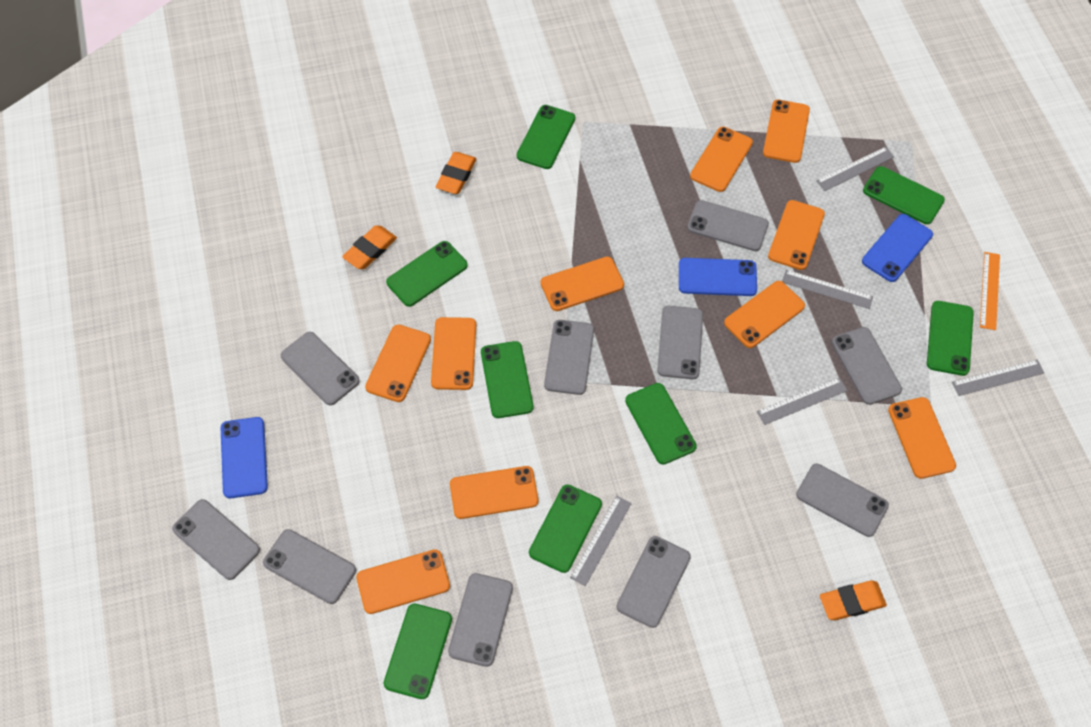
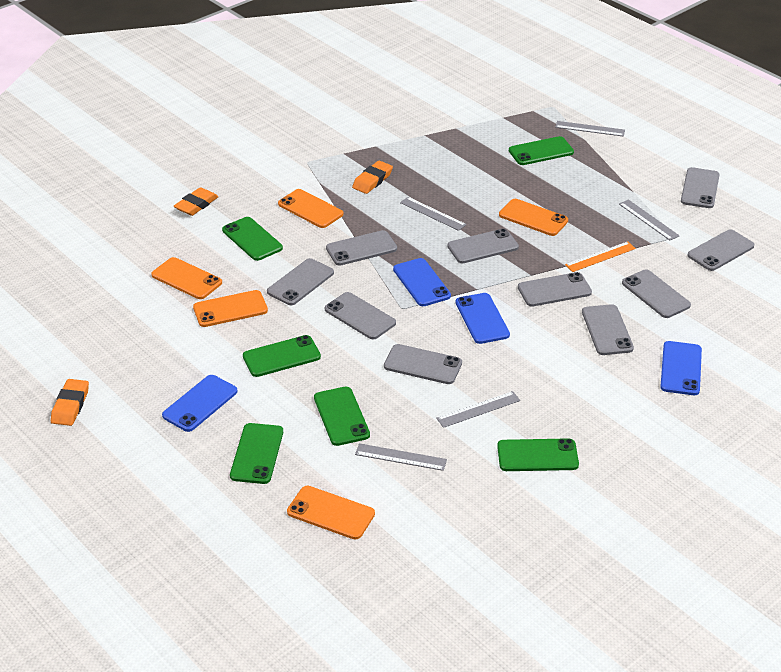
blue phone: [221,417,268,498] [679,258,757,296] [862,214,933,282] = 3 -> [162,375,237,432] [393,258,451,306] [456,293,510,344] [660,341,702,395] = 4
green phone: [384,604,452,699] [386,241,468,307] [481,341,534,418] [517,105,575,169] [529,485,602,573] [625,383,697,465] [863,166,945,224] [927,301,974,376] = 8 -> [222,217,283,261] [230,423,283,484] [243,335,321,377] [314,387,370,446] [497,438,579,471] [509,136,574,165] = 6
orange phone: [356,549,450,614] [365,325,431,402] [431,317,476,390] [450,466,538,519] [541,257,624,311] [690,127,753,192] [724,281,805,348] [763,100,810,163] [768,200,825,270] [888,397,956,479] = 10 -> [151,257,222,299] [193,290,268,327] [278,189,343,228] [287,486,375,540] [499,199,568,236] = 5

